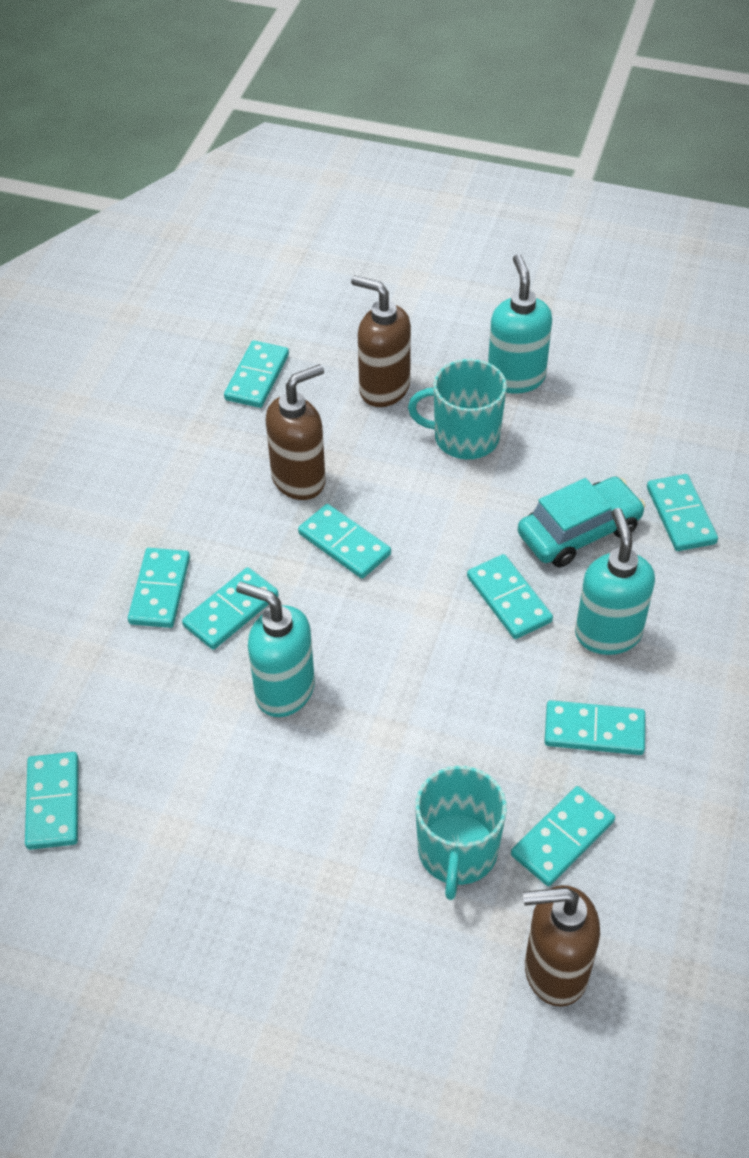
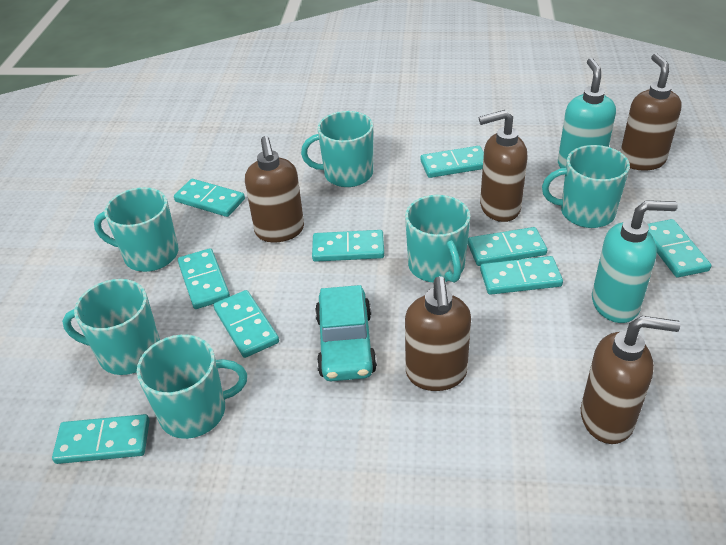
brown soap dispenser: [266,364,326,500] [351,275,411,407] [523,885,600,1007] = 3 -> [245,136,304,242] [405,276,471,391] [479,110,528,222] [581,316,680,444] [620,53,682,171] = 5
turquoise mug: [408,359,507,459] [415,766,507,900] = 2 -> [62,279,160,375] [94,187,179,272] [137,334,247,439] [301,111,373,187] [405,195,471,283] [542,145,630,228] = 6
turquoise soap dispenser: [236,582,315,717] [488,254,552,394] [575,508,655,655] = 3 -> [558,58,616,168] [592,200,678,323] = 2

